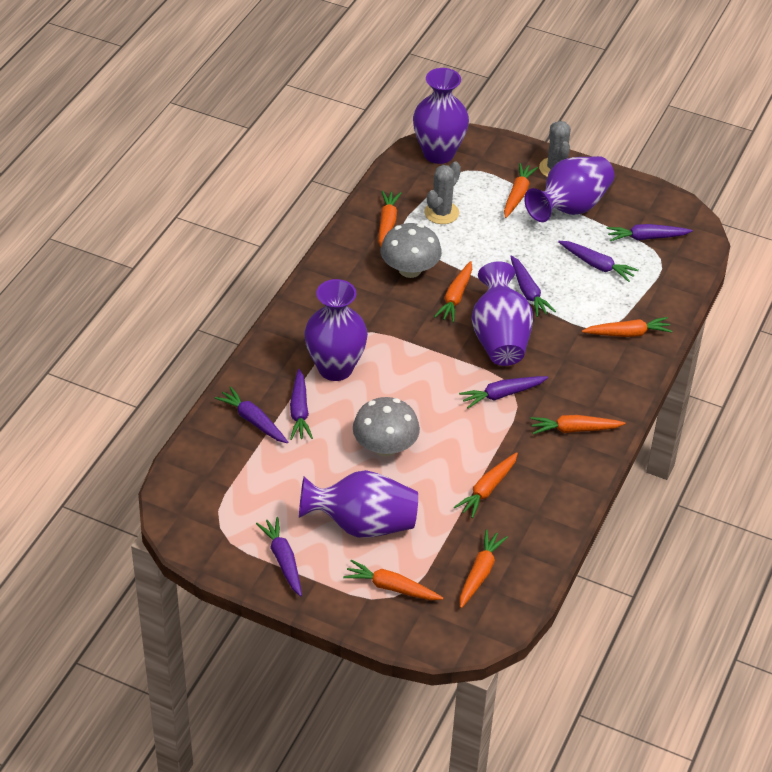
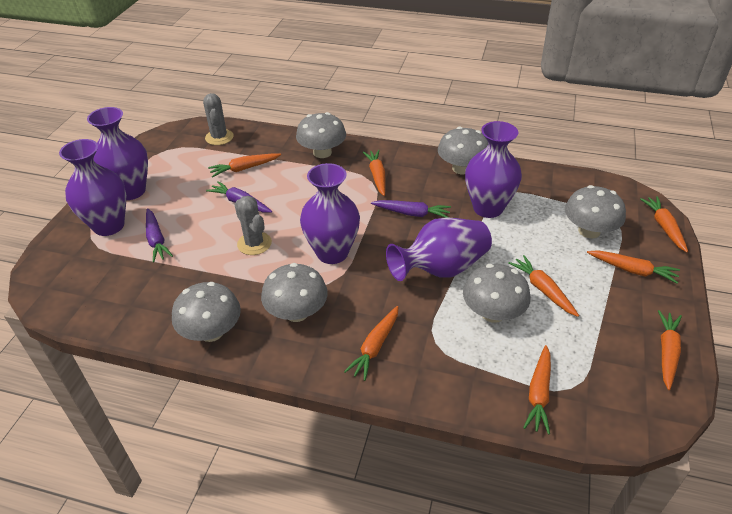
grey mushroom: [353,397,420,457] [381,223,442,278] = 2 -> [172,282,241,342] [261,263,328,322] [296,112,346,158] [438,127,488,174] [463,264,530,323] [565,185,626,238] = 6
purple carrot: [215,386,288,443] [256,517,302,596] [290,369,313,440] [459,376,548,409] [510,255,556,317] [558,241,639,282] [607,224,693,241] = 7 -> [146,208,173,262] [206,181,272,213] [371,200,451,218] = 3

